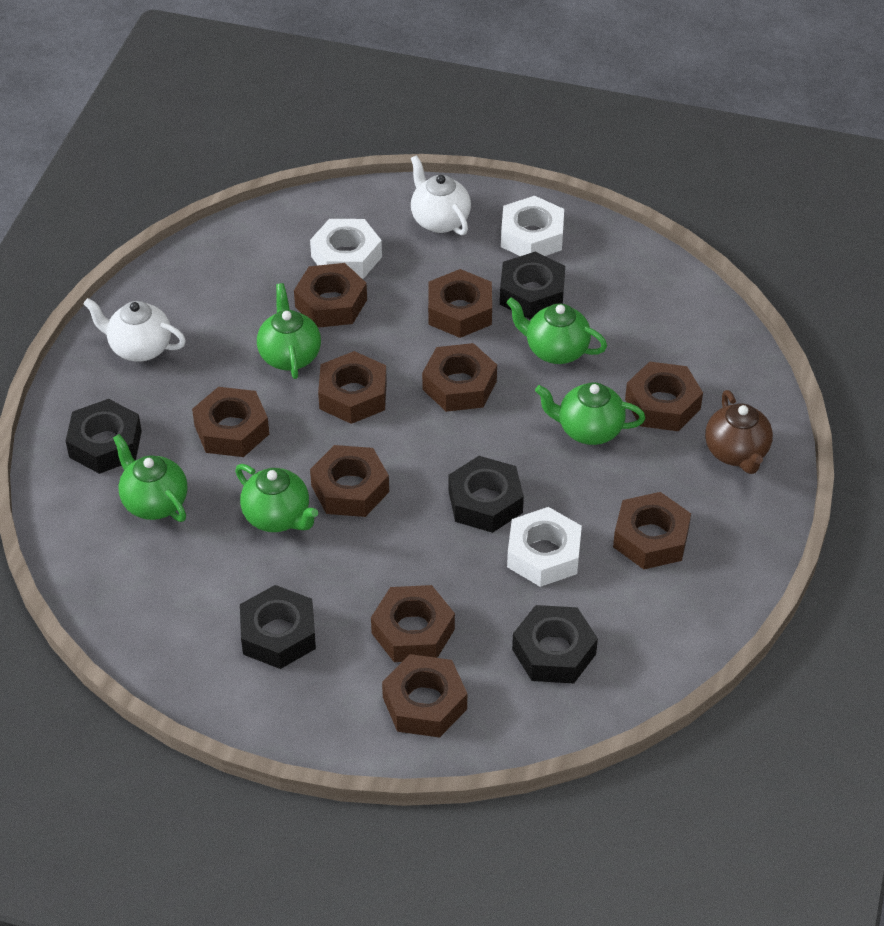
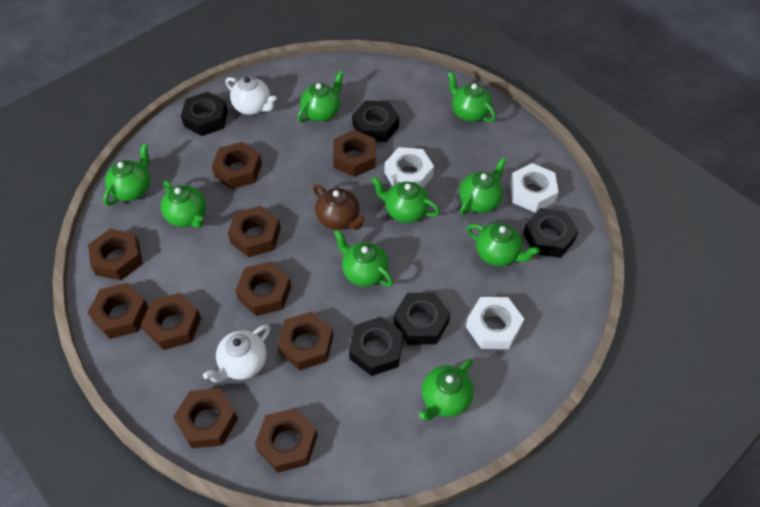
green teapot: [113,434,188,522] [235,464,318,532] [257,283,321,379] [507,297,607,364] [535,382,645,445] = 5 -> [103,143,150,206] [161,181,206,228] [298,71,344,123] [334,230,393,287] [371,177,440,223] [419,359,473,421] [448,71,496,122] [459,157,506,215] [467,223,540,266] = 9

